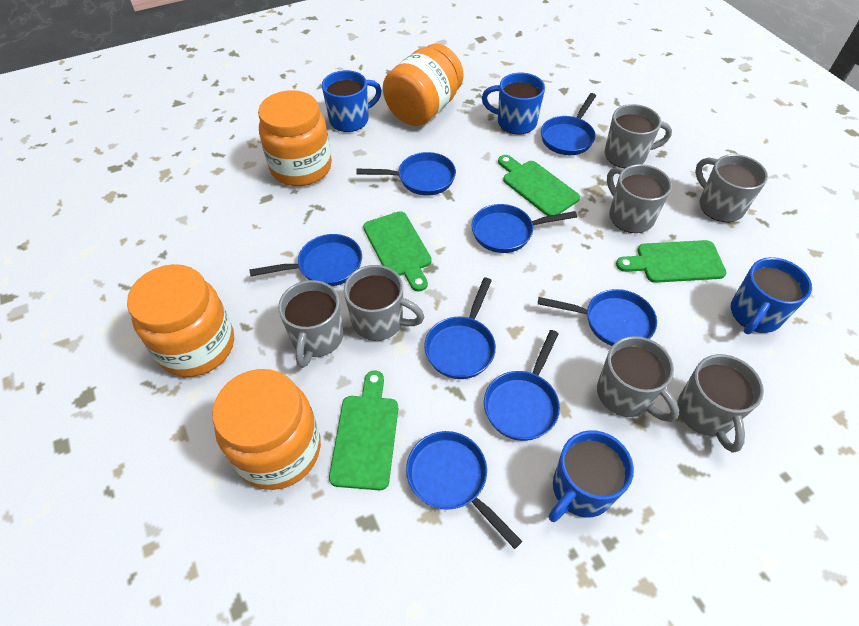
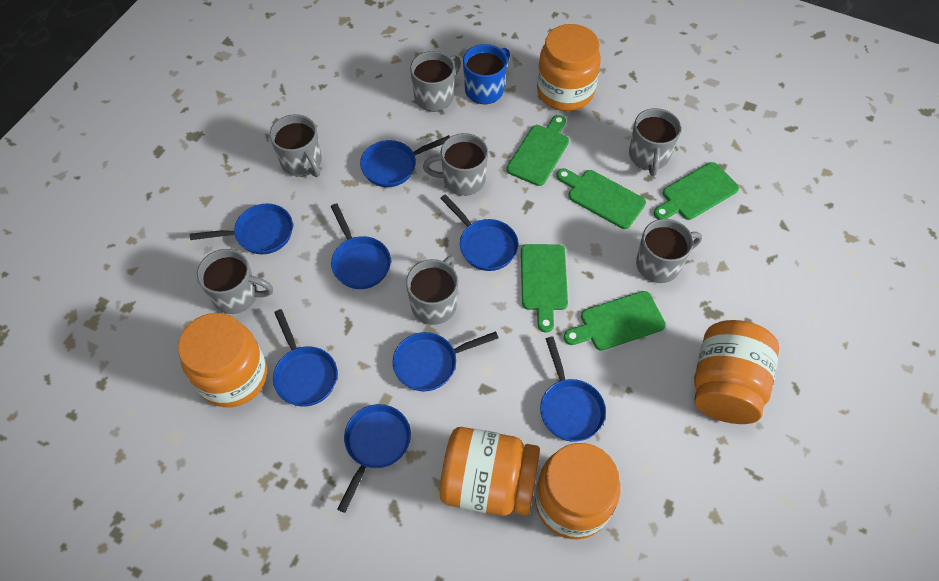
blue mug: [322,70,382,132] [482,73,545,135] [549,430,634,522] [731,257,812,334] = 4 -> [463,44,510,104] = 1
green cutting board: [329,371,398,490] [363,212,432,291] [498,155,580,216] [616,240,727,283] = 4 -> [507,115,569,186] [521,244,568,333] [556,168,646,229] [564,291,666,351] [654,162,739,220] = 5
orange jar: [127,264,234,377] [212,369,321,490] [258,90,332,186] [383,44,463,126] = 4 -> [178,313,267,407] [440,427,540,516] [535,443,620,540] [537,24,601,111] [694,320,779,424] = 5

